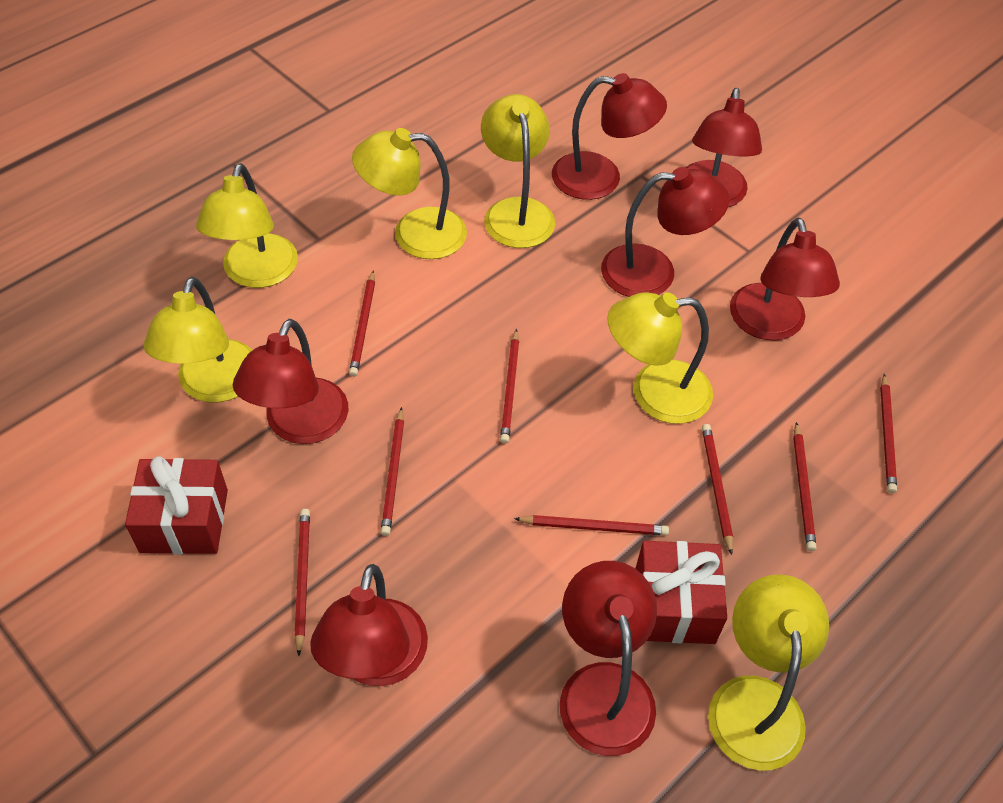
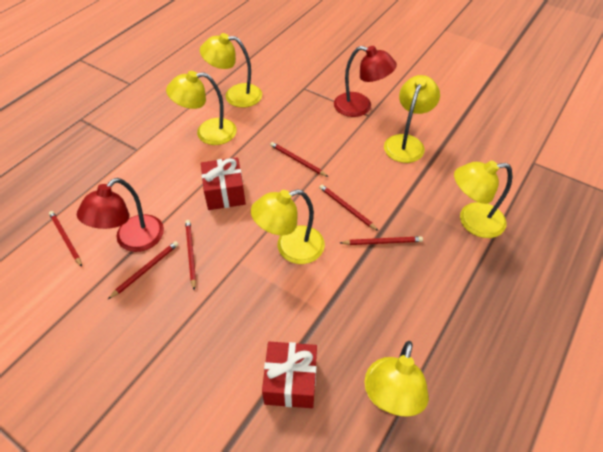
red lamp: [233,319,348,444] [310,564,428,686] [552,73,667,200] [560,561,657,756] [601,167,729,297] [686,88,762,207] [730,217,840,341] = 7 -> [77,178,164,252] [334,46,397,117] = 2
red pencil: [294,509,310,656] [349,270,375,377] [381,407,404,536] [500,329,519,444] [514,515,669,535] [702,424,733,555] [793,422,816,551] [880,374,897,493] = 8 -> [49,211,82,267] [108,241,179,299] [185,220,196,290] [270,142,328,177] [319,184,379,231] [340,237,423,245] = 6

